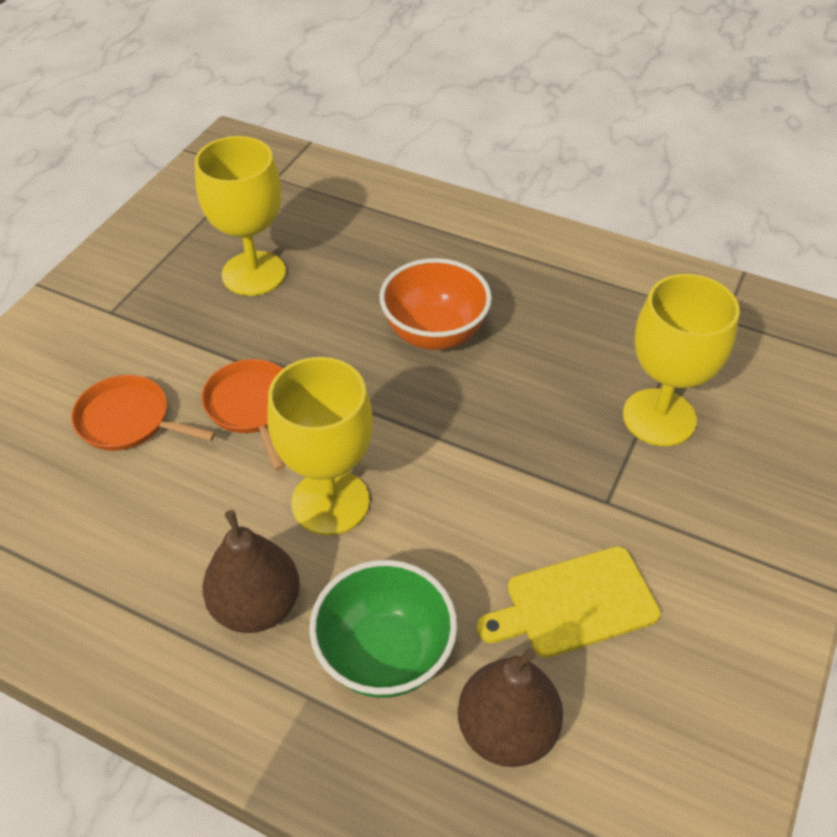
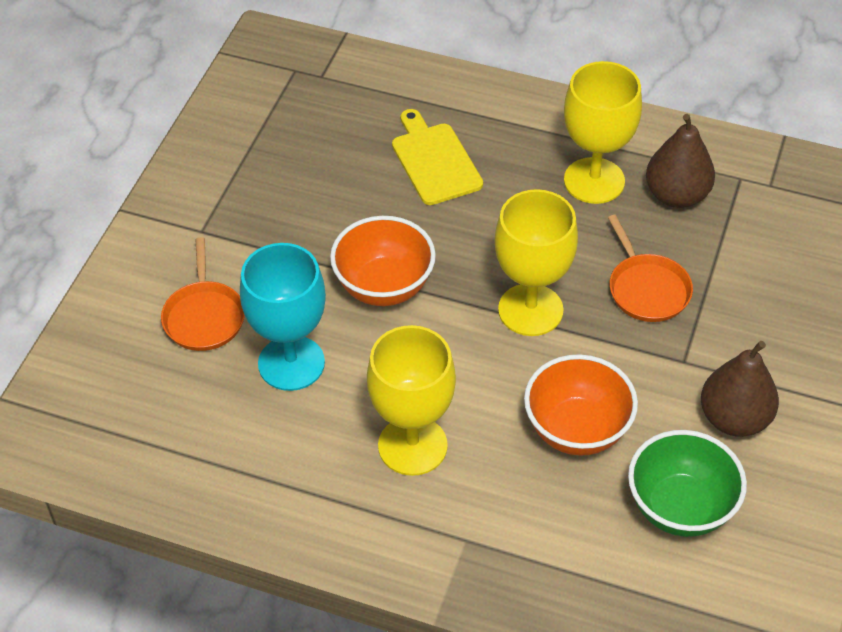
orange bowl: [379,258,492,350] = 1 -> [330,216,436,306] [524,354,638,456] = 2
turquoise goblet: none = 0 -> [240,243,326,391] = 1

